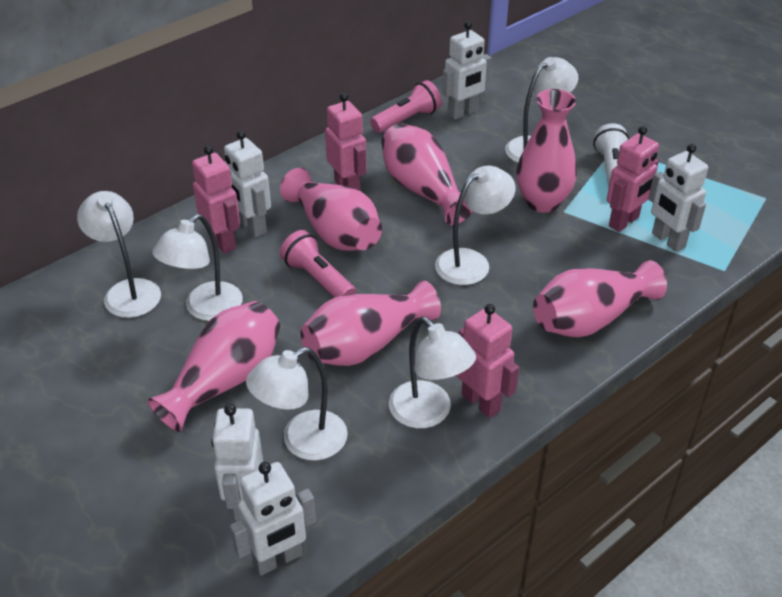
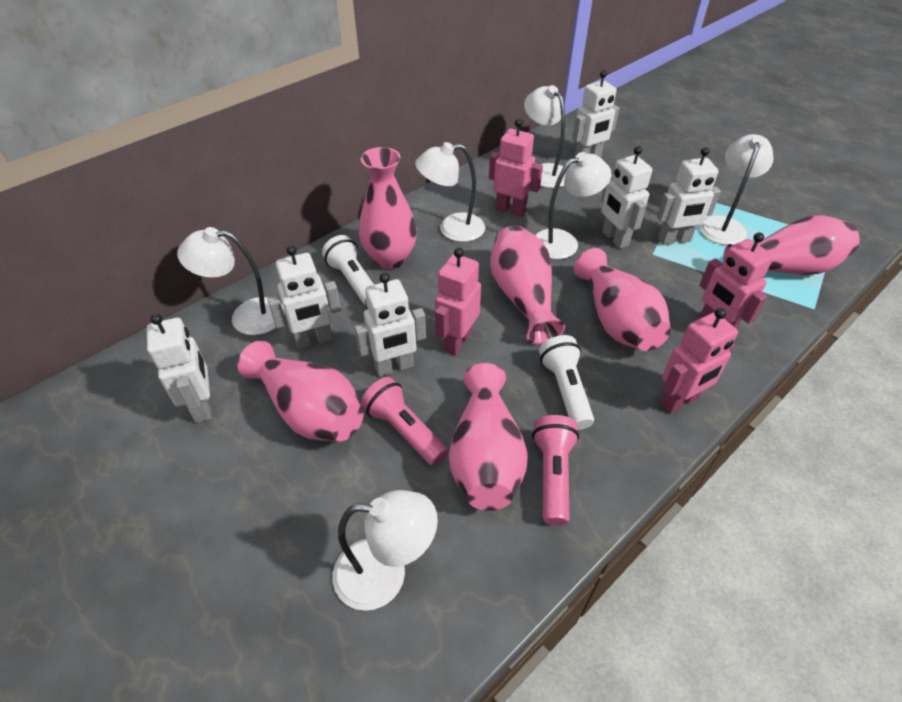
white flashlight: [593,123,629,188] = 1 -> [322,235,374,305] [539,335,594,430] = 2
white robot: [212,404,263,521] [224,130,271,237] [230,462,316,575] [442,21,491,120] [648,144,708,252] = 5 -> [147,314,211,423] [268,245,341,349] [354,273,426,376] [572,70,619,158] [601,146,652,249] [657,147,721,245] = 6

